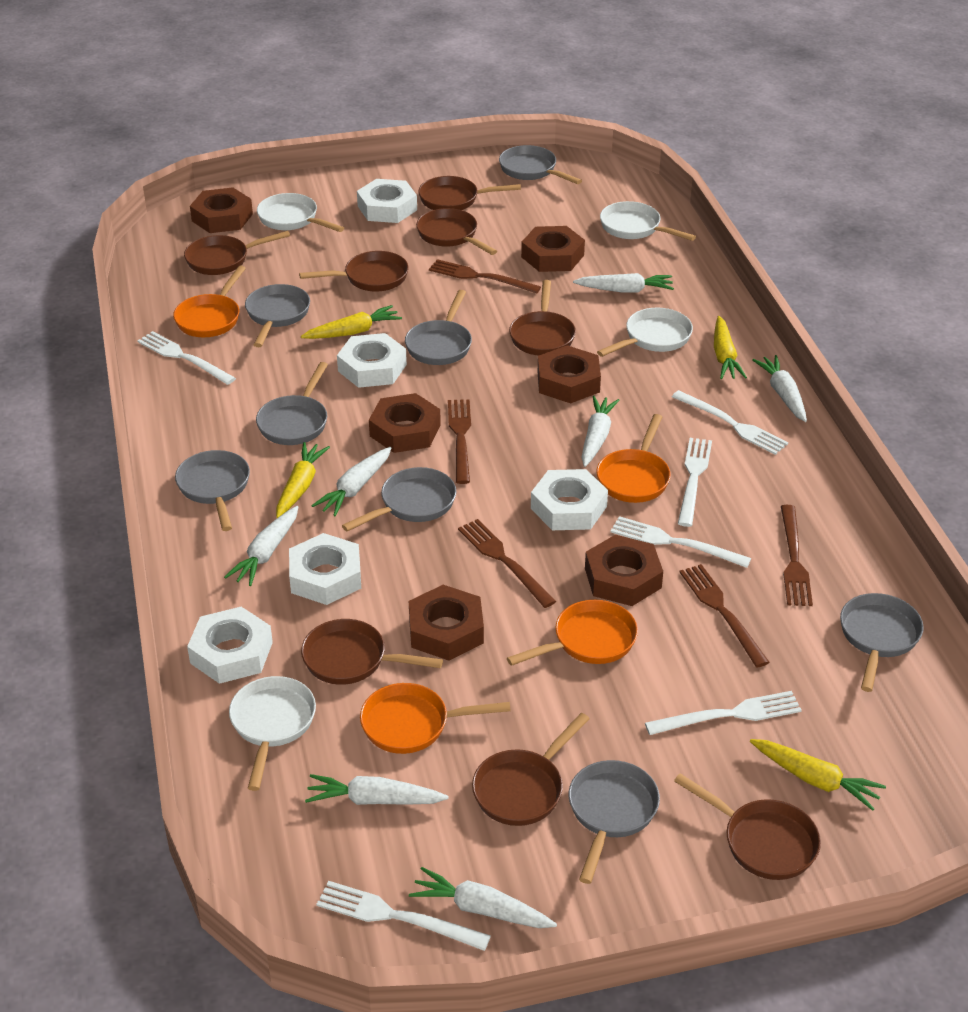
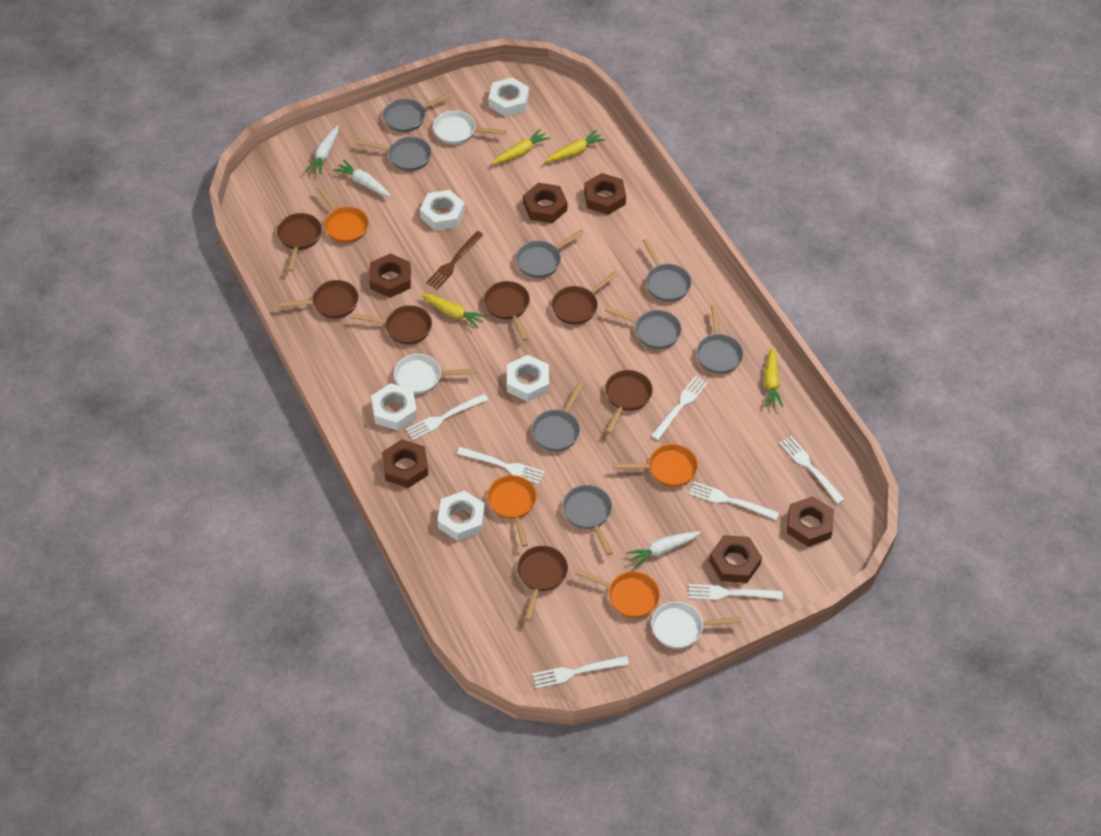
brown fork: [429,259,541,293] [448,399,471,484] [458,519,556,608] [680,564,770,667] [781,505,813,606] = 5 -> [426,231,483,290] = 1
brown pan: [184,231,290,275] [299,251,409,291] [301,619,443,685] [416,208,497,255] [418,176,521,210] [472,713,590,826] [509,280,576,356] [674,773,821,880] = 8 -> [277,213,322,272] [278,280,359,318] [352,305,432,344] [484,281,530,341] [517,546,568,621] [552,271,618,325] [605,370,653,434] = 7
white carrot: [224,506,298,586] [305,774,449,805] [312,447,391,516] [409,867,557,928] [573,273,674,293] [581,396,620,467] [752,355,807,422] = 7 -> [305,125,338,175] [333,160,391,197] [626,531,701,568] = 3
white fork: [137,331,236,385] [316,881,491,951] [610,516,751,568] [645,691,802,735] [672,390,788,455] [678,438,712,527] = 6 -> [406,393,488,440] [457,447,545,484] [532,656,629,689] [651,376,708,440] [689,482,779,520] [689,584,783,600] [779,436,845,504] = 7
white pan: [229,676,316,791] [257,193,344,232] [597,308,693,357] [600,201,696,241] = 4 -> [394,354,476,394] [433,110,506,144] [651,601,741,649] = 3

